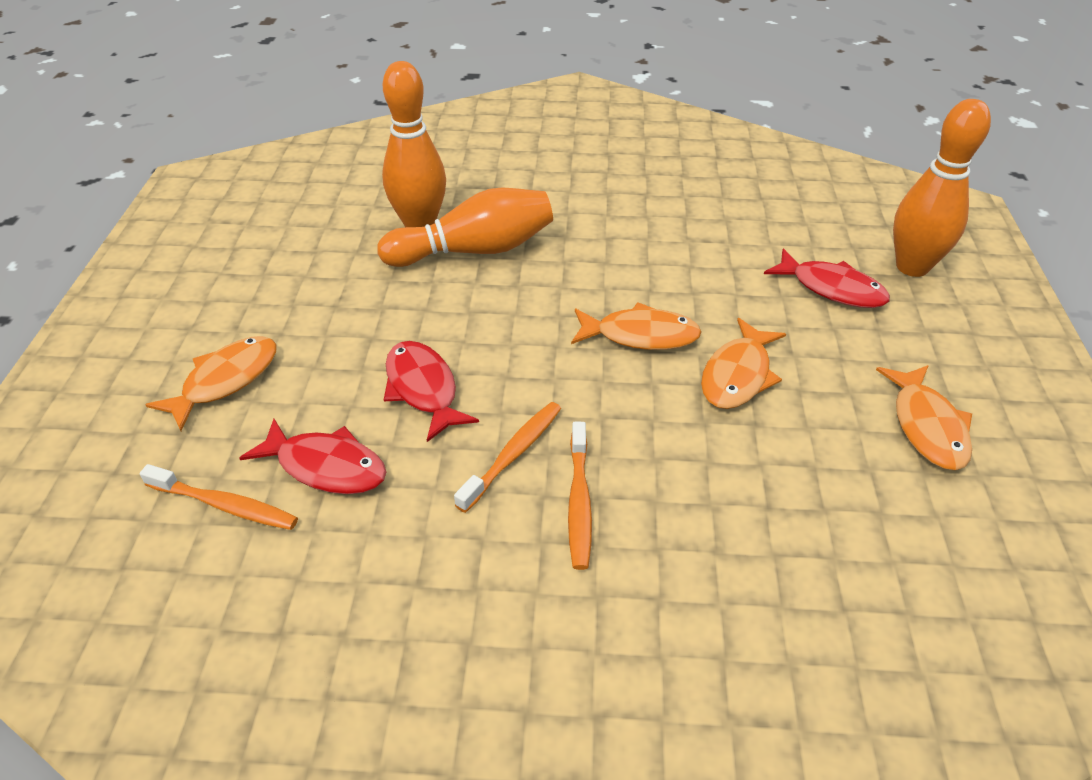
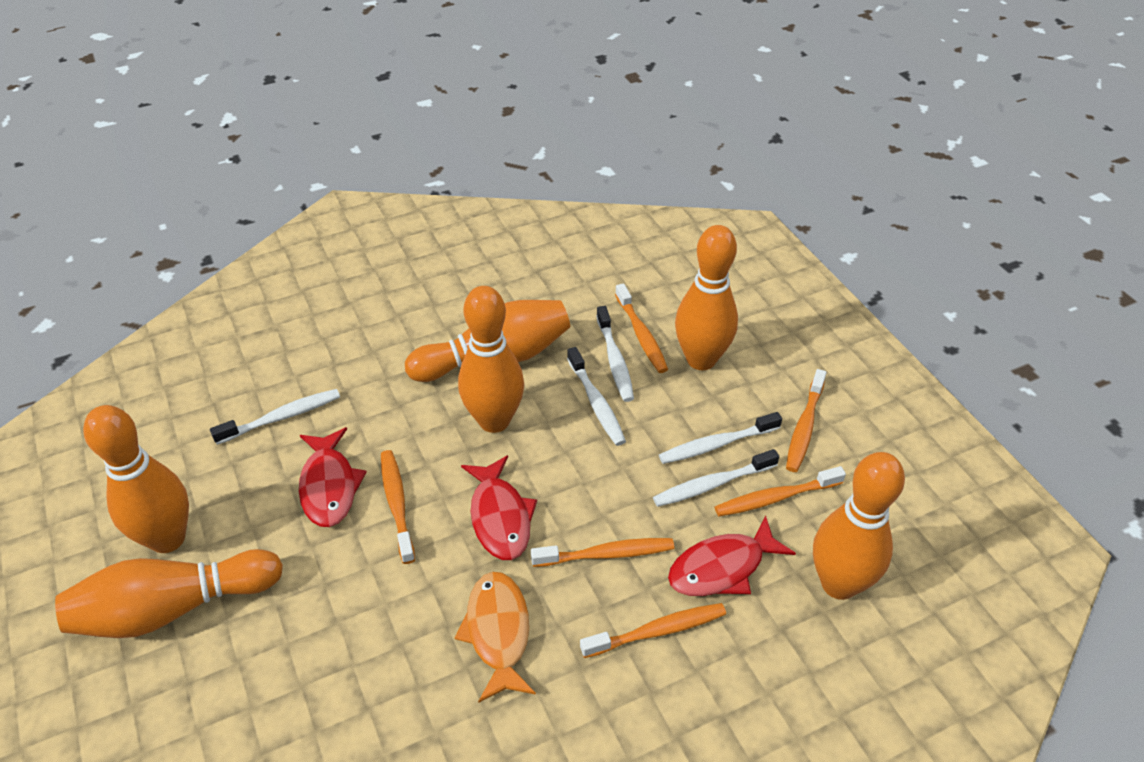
orange bowling pin: [377,188,553,267] [382,61,446,227] [893,99,991,277] = 3 -> [55,549,283,638] [83,405,189,553] [405,300,570,382] [458,286,524,433] [675,225,738,370] [813,452,905,600] = 6
orange fish: [145,336,277,431] [571,302,701,350] [701,318,786,409] [876,365,972,470] = 4 -> [455,572,536,703] = 1
orange toothbrush: [140,464,298,530] [454,402,561,513] [568,422,592,570] = 3 -> [381,450,415,564] [531,538,674,567] [580,603,726,658] [615,283,668,373] [715,466,846,516] [786,369,826,472] = 6
white toothbrush: none = 0 -> [210,389,340,445] [567,347,626,446] [596,306,634,402] [653,449,779,507] [659,412,782,464] = 5

